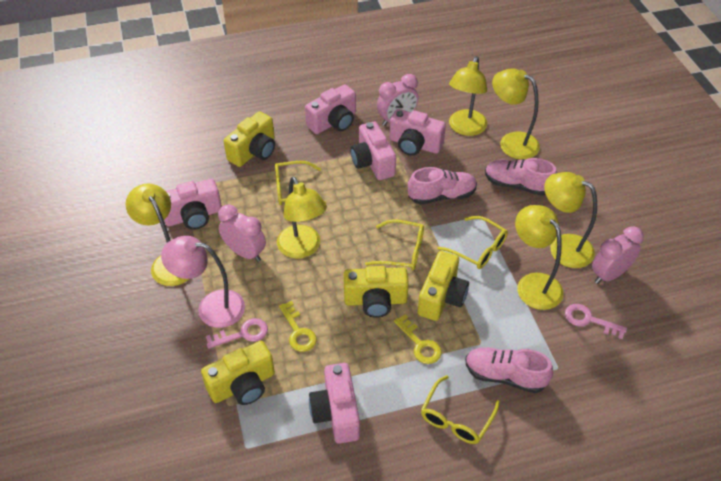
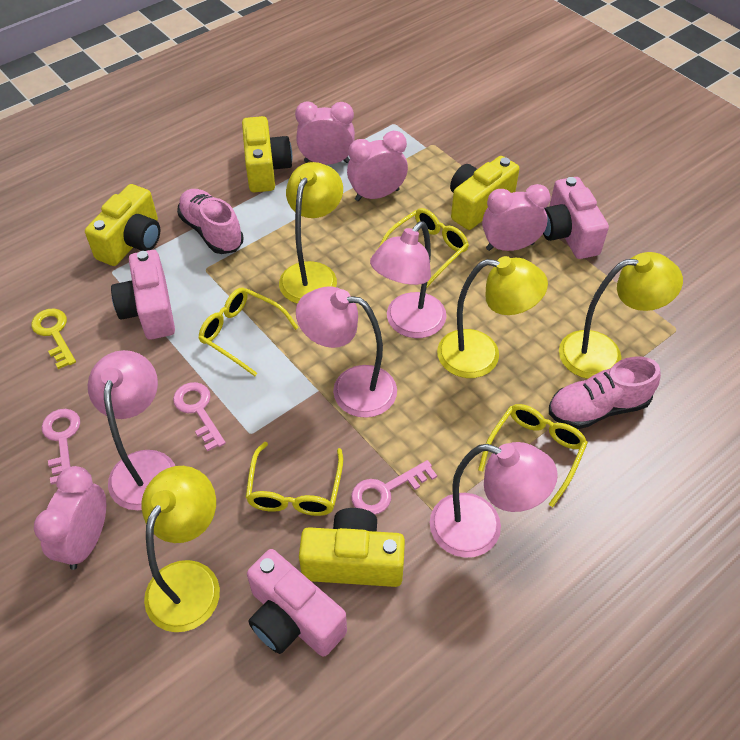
pink camera: [164,179,222,230] [305,85,356,134] [309,363,360,444] [350,122,396,180] [389,109,446,156] = 5 -> [111,250,175,340] [247,549,347,657] [543,177,609,259] = 3
pink clock: [218,204,266,262] [377,74,419,126] [592,226,644,284] = 3 -> [34,466,106,570] [295,101,355,165] [347,131,408,201] [482,184,551,251] = 4
pink key: [206,318,268,349] [565,304,627,339] = 2 -> [42,409,80,485] [173,382,226,452] [351,460,437,514] = 3
pink lamp: [161,236,245,328] = 1 -> [88,350,175,511] [296,286,397,418] [370,221,447,338] [430,442,558,558] = 4
pink shoe: [408,167,477,205] [465,347,553,393] [485,158,557,196] = 3 -> [177,189,244,254] [549,357,661,429] = 2
yellow key: [279,301,317,352] [394,315,442,364] = 2 -> [31,309,76,369] = 1
yellow lamp: [126,184,189,286] [277,177,327,259] [449,56,487,136] [492,68,540,159] [515,205,563,310] [544,172,597,268] = 6 -> [141,466,220,632] [279,162,343,304] [437,256,548,378] [559,252,683,379] = 4

